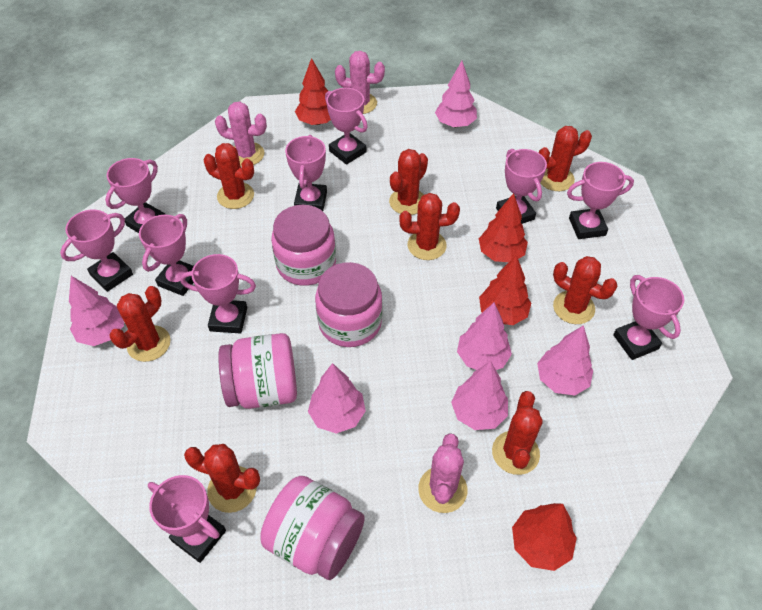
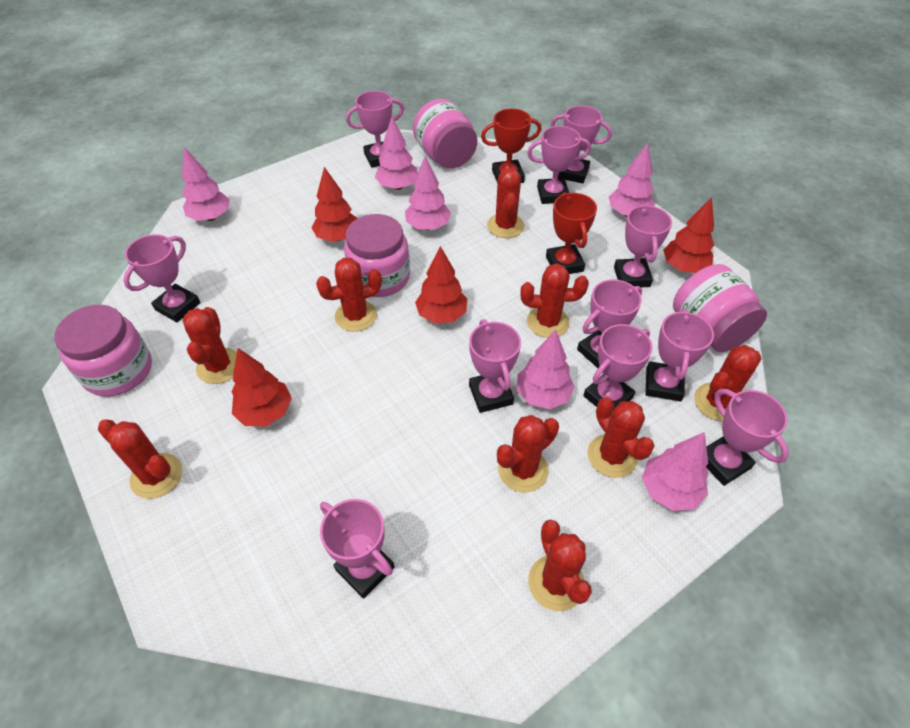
pink cactus: [215,102,267,166] [335,51,385,114] [418,433,467,513] = 3 -> none = 0
pink trophy: [60,210,133,292] [105,158,166,233] [139,214,194,296] [148,475,226,563] [180,254,256,334] [285,135,327,211] [325,88,368,165] [496,149,547,224] [567,162,634,239] [613,275,684,360] = 10 -> [123,234,201,322] [320,499,395,599] [346,91,404,168] [469,319,521,413] [527,126,591,204] [551,106,612,183] [577,279,642,368] [583,324,653,411] [614,204,672,288] [646,309,714,401] [706,389,789,486] = 11
red cactus: [109,286,170,362] [184,444,260,513] [203,143,254,209] [389,149,428,215] [399,193,460,260] [492,391,543,475] [539,126,592,191] [553,256,617,324] = 8 -> [98,420,182,499] [183,307,237,384] [316,258,382,332] [487,168,524,238] [497,415,559,492] [521,263,589,338] [528,519,592,611] [588,397,655,478] [694,345,761,422] = 9
red trophy: none = 0 -> [481,108,541,183] [546,192,597,274] = 2

